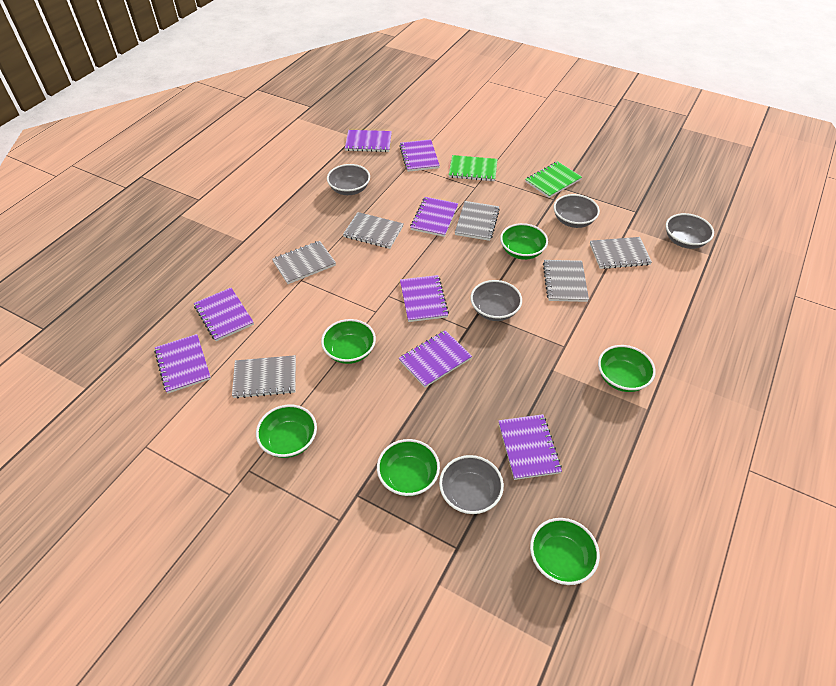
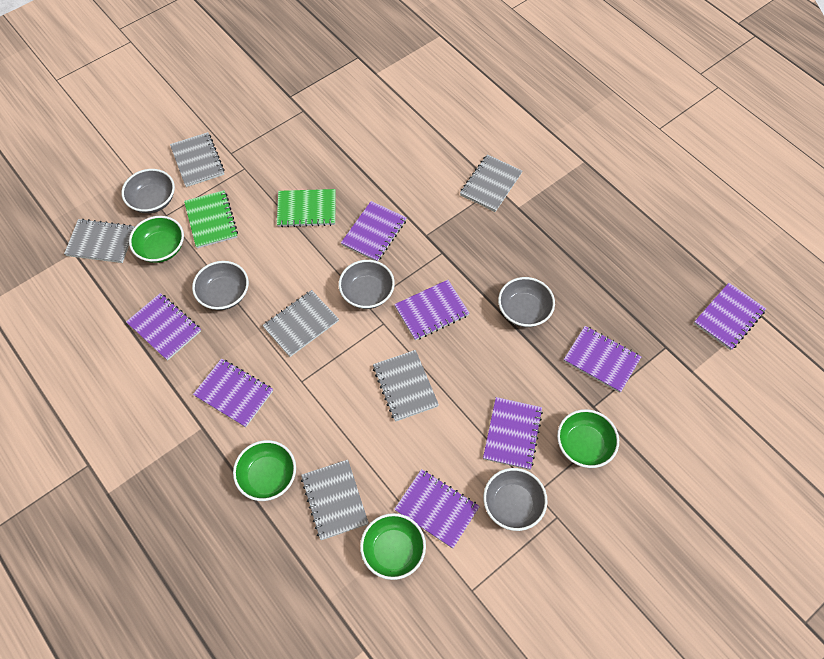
green bowl: [256,404,317,458] [321,319,376,364] [377,439,440,496] [500,223,548,260] [530,518,600,585] [598,345,656,392] = 6 -> [129,216,184,263] [233,440,296,501] [360,513,426,580] [557,409,619,468] = 4

